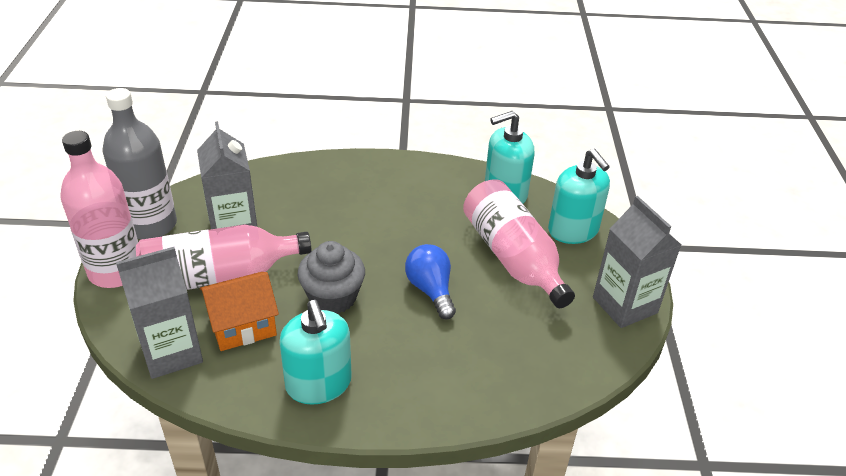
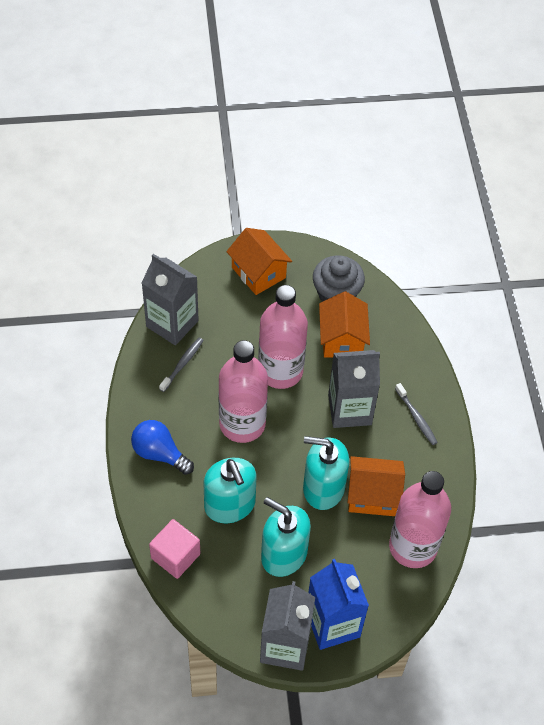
blue carton: none = 0 -> [308,559,369,650] = 1
grey bottle: [102,88,177,239] = 1 -> none = 0
grey toothbrush: none = 0 -> [159,337,204,392] [395,383,438,445] = 2
orange house: [200,272,279,351] = 1 -> [226,228,292,295] [319,291,370,357] [348,456,405,516] = 3
pink cube: none = 0 -> [149,519,200,579] = 1

